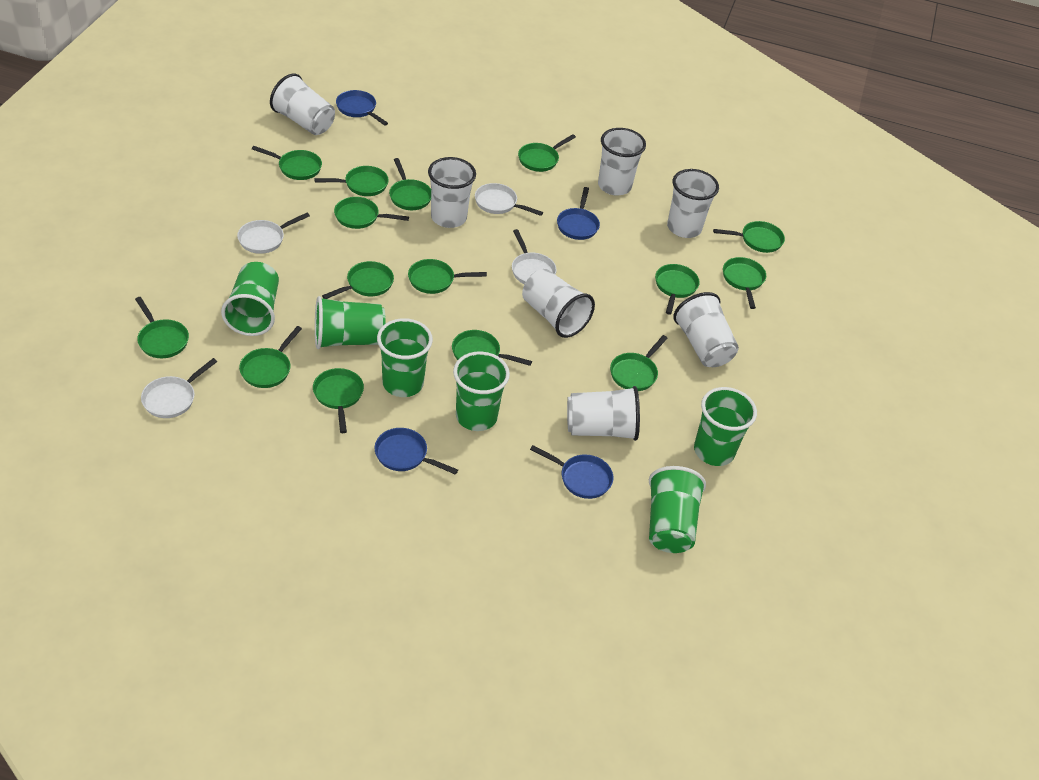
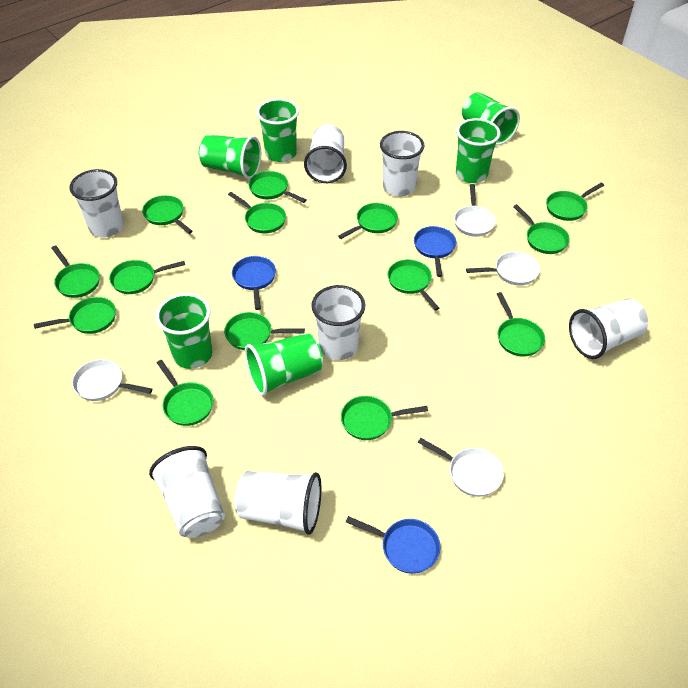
blue pan: [336,90,388,126] [374,428,458,475] [530,445,613,499] [557,187,600,240] = 4 -> [232,256,276,310] [346,516,440,574] [414,226,456,277] = 3
green pan: [135,297,189,358] [239,326,302,388] [252,146,322,180] [313,368,364,433] [314,166,389,196] [322,261,394,299] [334,197,409,229] [389,158,431,210] [408,259,487,294] [452,330,532,366] [518,134,576,172] [610,335,668,391] [655,264,700,315] [713,221,785,253] [723,257,766,309] = 15 -> [34,297,116,334] [51,245,100,298] [109,260,185,294] [142,195,193,234] [157,360,213,426] [224,312,305,350] [228,192,286,234] [248,171,306,203] [338,203,398,239] [341,396,428,440] [387,259,439,311] [497,292,545,357] [513,204,570,254] [546,183,604,221] = 14

